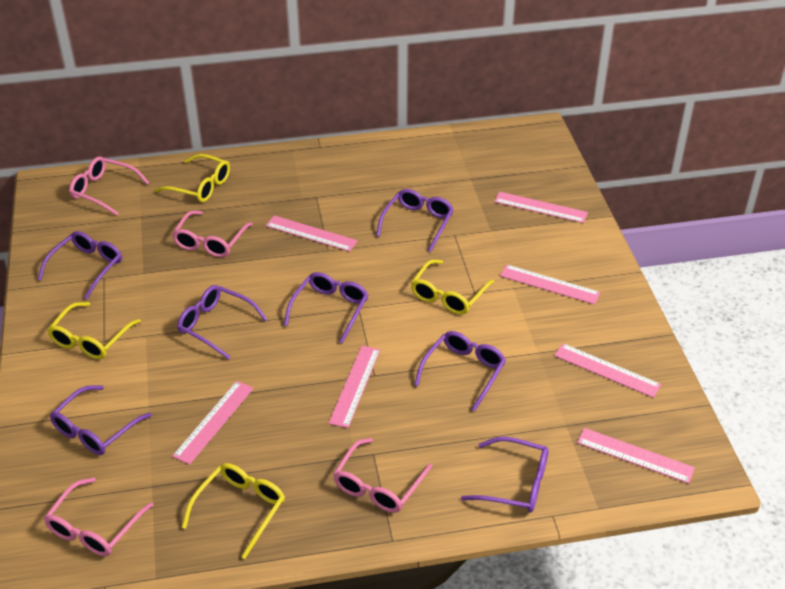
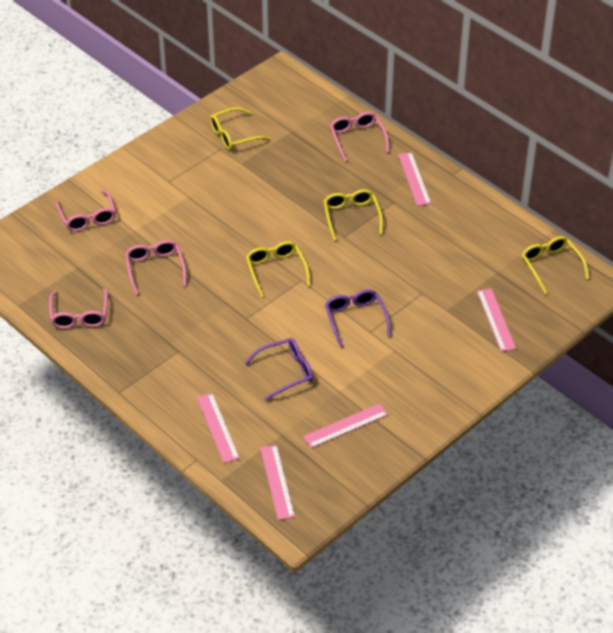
pink ruler: [172,381,254,465] [266,215,358,252] [329,346,380,428] [494,192,588,223] [500,264,601,305] [554,343,661,398] [577,428,695,484] = 7 -> [197,393,240,463] [260,445,295,520] [303,403,388,448] [398,152,431,206] [477,288,516,352] = 5
purple glasses: [38,231,122,300] [50,385,152,455] [177,285,268,360] [284,272,369,343] [376,189,454,252] [414,331,506,411] [461,437,549,513] = 7 -> [244,338,313,401] [325,289,391,347] = 2

